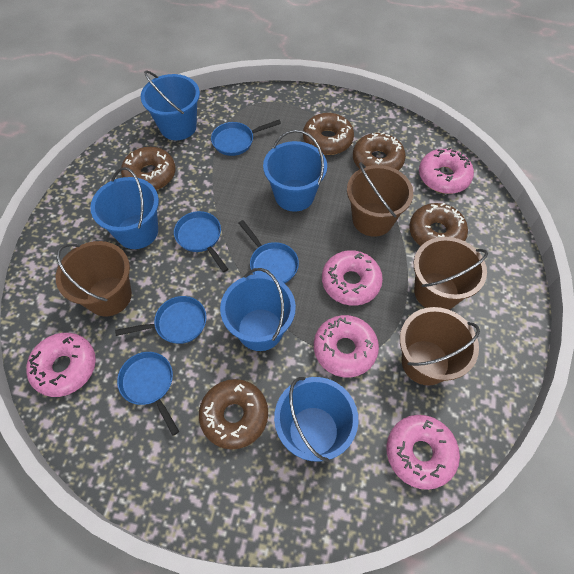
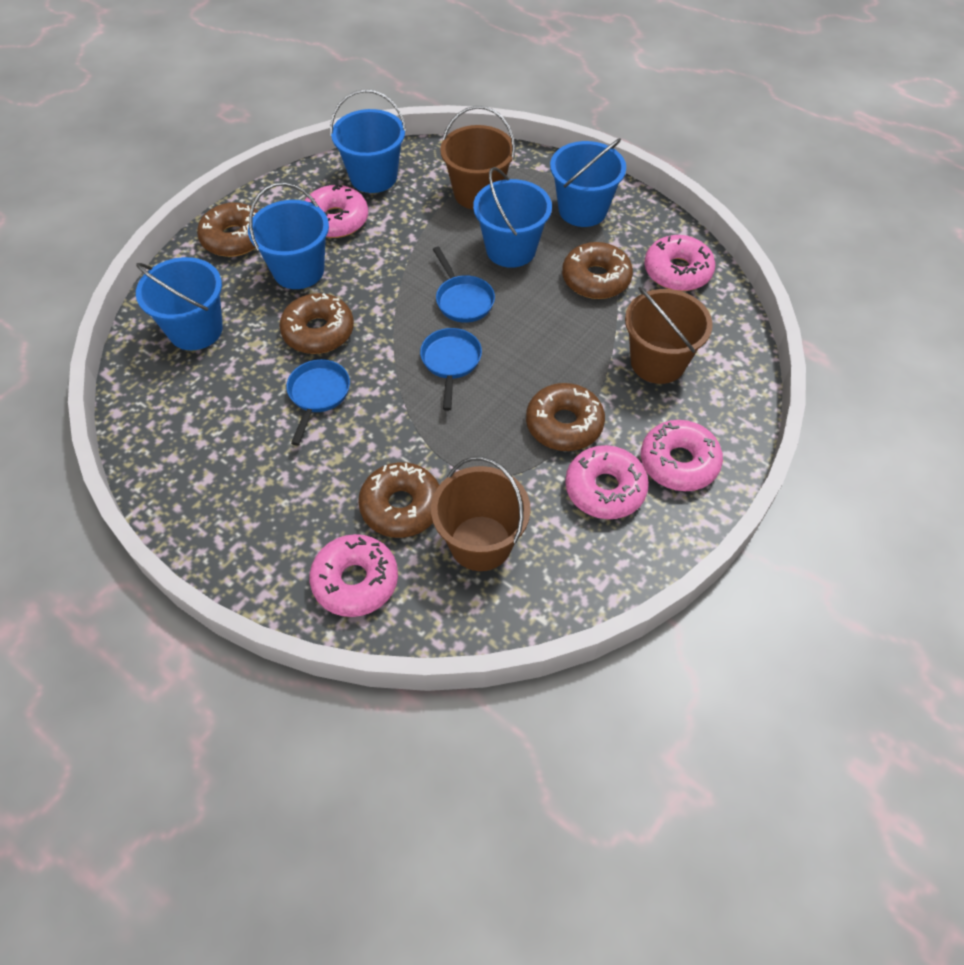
blue pan: [115,296,207,344] [117,352,179,436] [174,211,228,272] [211,120,281,156] [239,220,299,283] = 5 -> [286,359,350,446] [420,328,482,411] [433,246,495,323] = 3
brown bucket: [56,241,132,317] [347,162,413,237] [400,307,480,386] [414,237,488,310] = 4 -> [431,457,531,571] [440,106,515,210] [625,287,713,384] = 3

